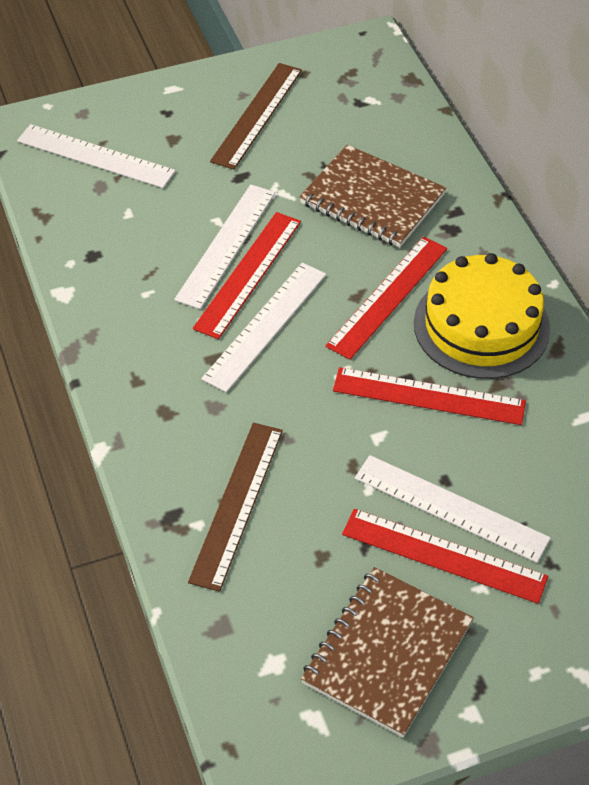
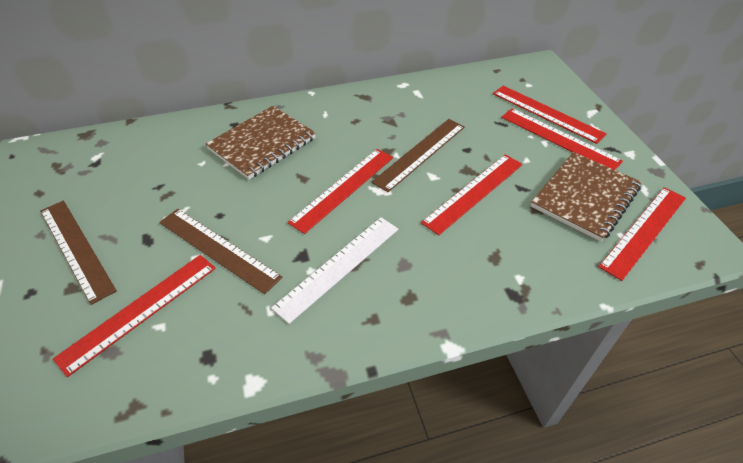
brown ruler: [188,423,283,592] [210,63,302,169] = 2 -> [40,201,117,305] [159,209,282,294] [371,119,465,192] = 3
red ruler: [193,212,301,339] [325,236,447,359] [333,367,526,425] [342,509,549,604] = 4 -> [53,255,216,377] [287,149,393,234] [421,154,523,235] [493,86,606,144] [501,108,623,170] [598,187,686,281] = 6
white ruler: [17,124,176,188] [174,184,275,309] [201,263,326,392] [355,455,551,563] = 4 -> [271,217,399,324] = 1
yellow cake: [414,253,550,379] = 1 -> none = 0

